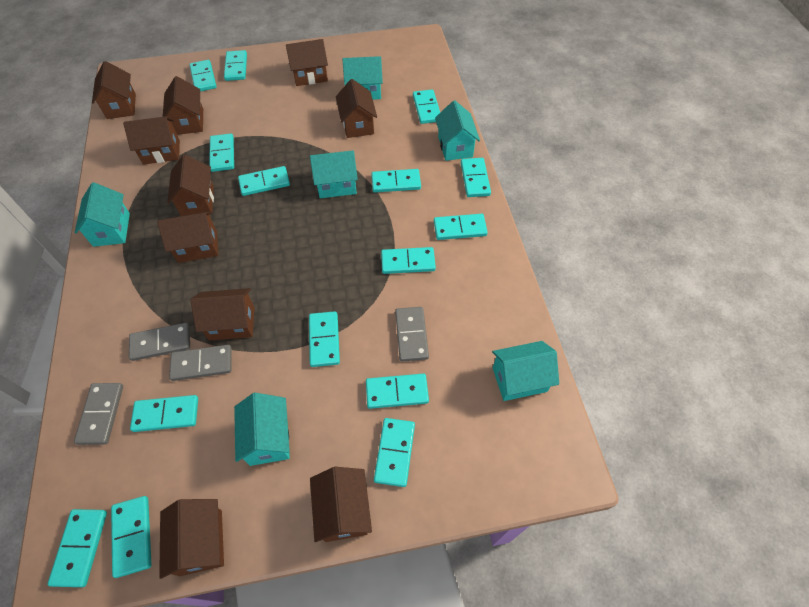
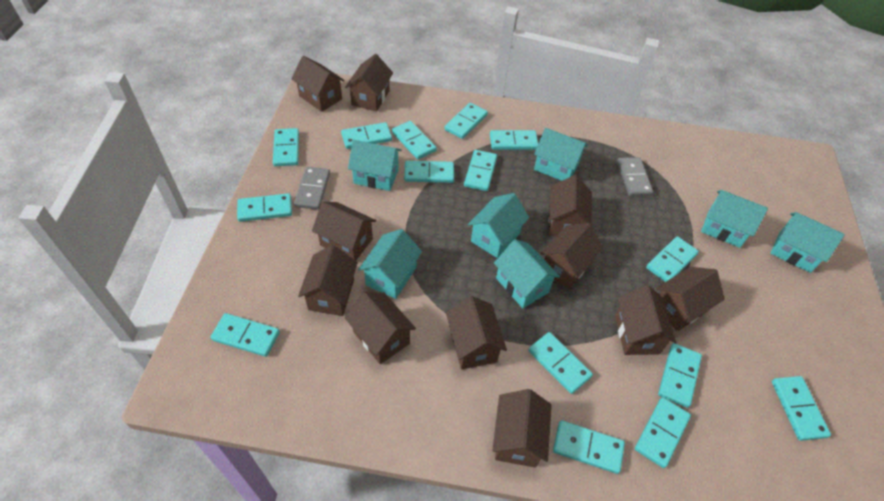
brown house: [92,61,136,119] [123,116,180,165] [157,211,219,263] [159,499,224,579] [163,76,203,135] [167,154,214,216] [191,288,255,341] [286,39,328,86] [310,467,372,542] [336,79,377,138] = 10 -> [291,56,345,112] [298,245,358,316] [312,202,376,261] [345,54,393,112] [345,292,416,364] [446,296,507,369] [492,389,552,468] [540,223,603,289] [549,175,592,236] [615,285,677,355] [656,267,725,331] = 11
grey domino: [74,383,123,445] [129,323,190,361] [169,345,232,381] [395,307,429,361] = 4 -> [294,167,330,210] [617,157,653,196] = 2
turquoise house: [75,182,130,247] [234,393,290,466] [310,150,358,198] [343,56,383,100] [435,100,480,161] [492,341,559,401] = 6 -> [348,140,402,191] [358,229,422,299] [468,193,529,258] [494,239,560,308] [534,128,588,181] [701,190,768,248] [770,212,845,273] = 7

